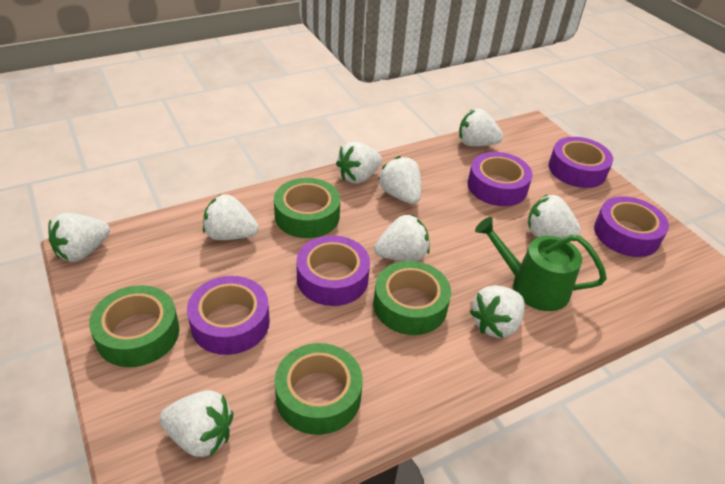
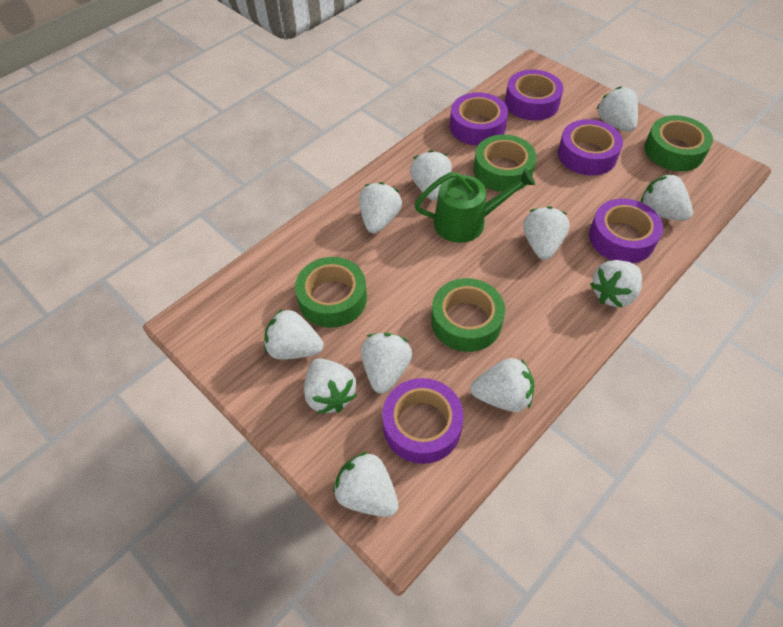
white strawberry: [48,213,110,262] [159,390,233,457] [203,194,259,240] [336,142,382,184] [374,214,430,261] [378,156,421,204] [459,109,503,146] [469,285,525,338] [528,194,581,238] = 9 -> [264,309,324,359] [304,358,357,414] [333,452,398,517] [359,182,402,233] [361,333,413,394] [410,150,452,200] [470,358,534,412] [523,206,570,260] [590,260,642,308] [597,87,638,132] [641,173,693,221] = 11

